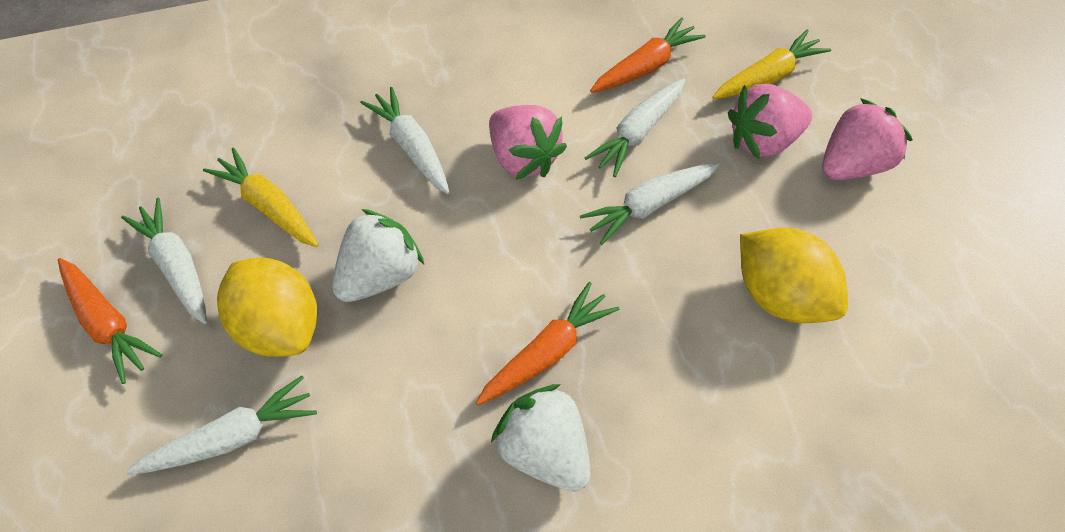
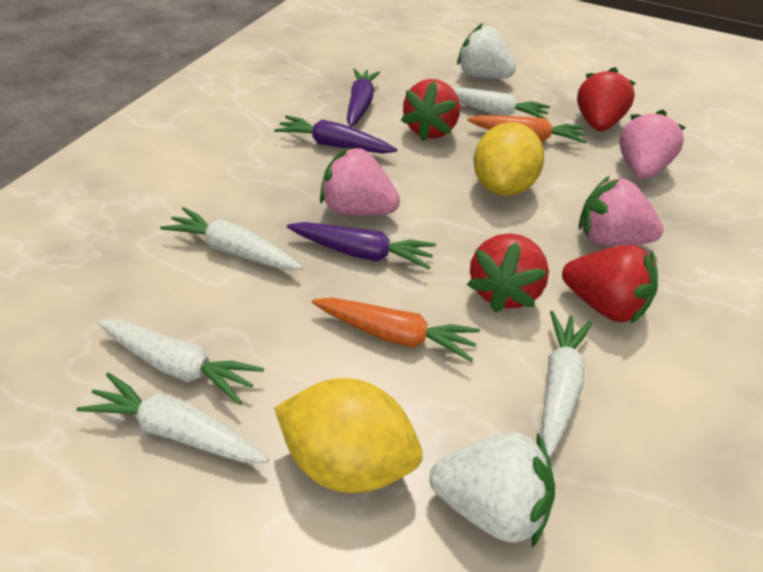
orange carrot: [58,258,162,384] [476,282,620,405] [590,18,706,93] = 3 -> [312,298,480,362] [467,115,587,144] = 2
purple carrot: none = 0 -> [274,115,397,154] [287,222,436,269] [347,68,380,127] = 3
red strawberry: none = 0 -> [401,79,460,141] [467,233,549,312] [562,245,658,325] [577,67,636,131] = 4
yellow carrot: [203,147,318,247] [712,30,831,99] = 2 -> none = 0

